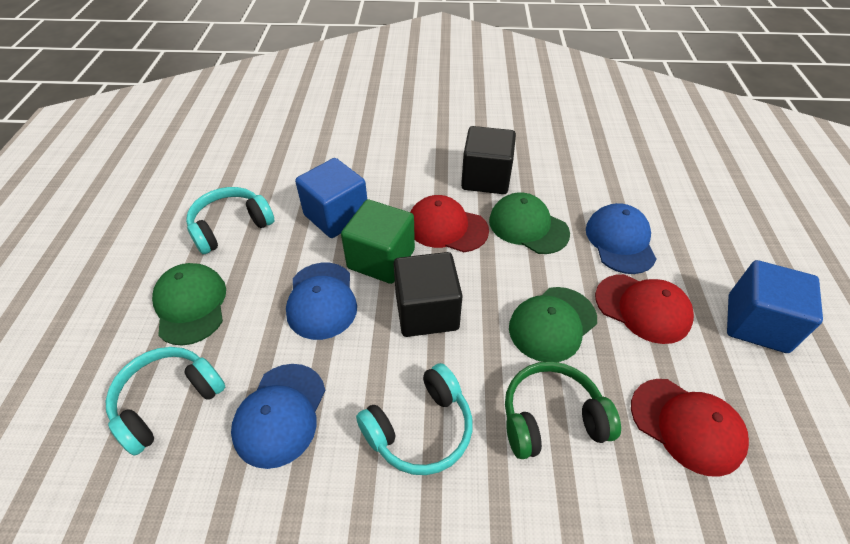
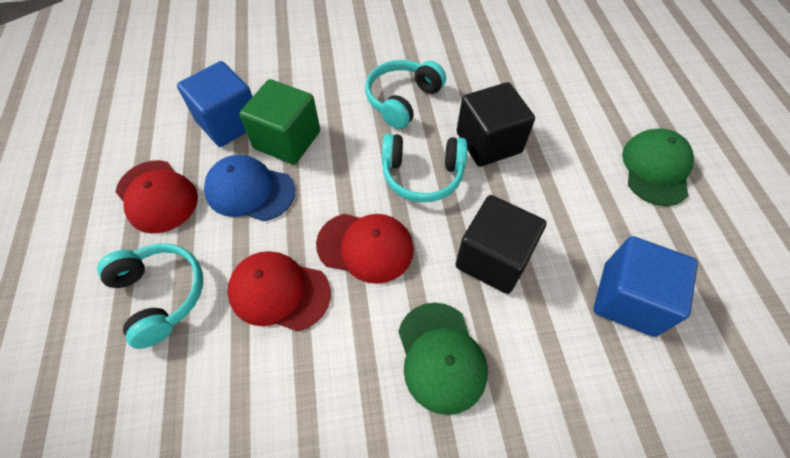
blue cap: [231,364,326,469] [286,263,357,340] [586,203,656,274] = 3 -> [204,155,295,221] = 1
green cap: [152,263,226,345] [489,192,570,254] [509,287,597,362] = 3 -> [398,303,488,415] [622,128,694,206] = 2
green headphones: [505,361,621,459] = 1 -> none = 0

